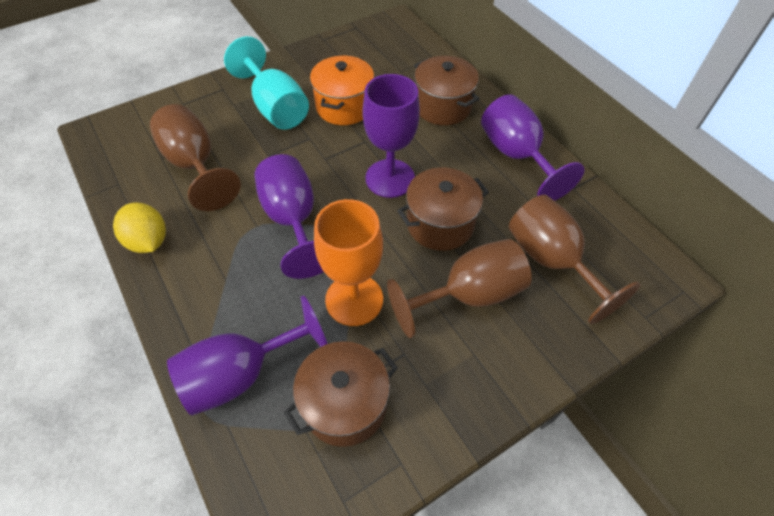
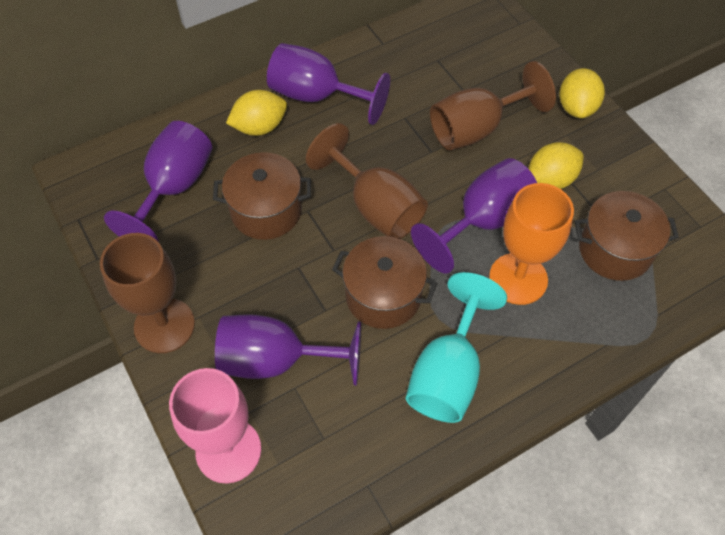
orange pot: [310,56,374,125] = 1 -> none = 0
pink goblet: none = 0 -> [169,368,261,483] = 1
yellow lemon: [113,202,166,253] = 1 -> [226,90,287,136] [528,142,584,189] [559,68,605,118] = 3

